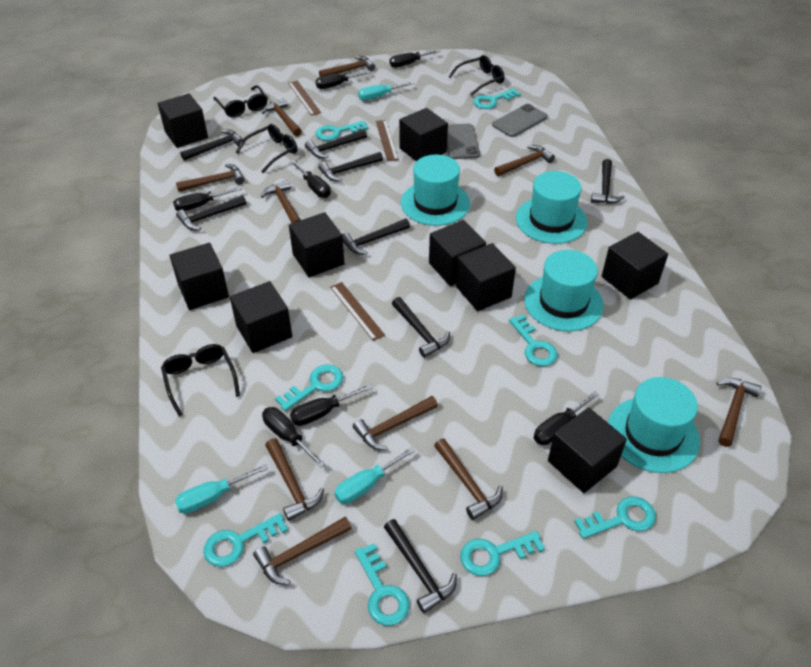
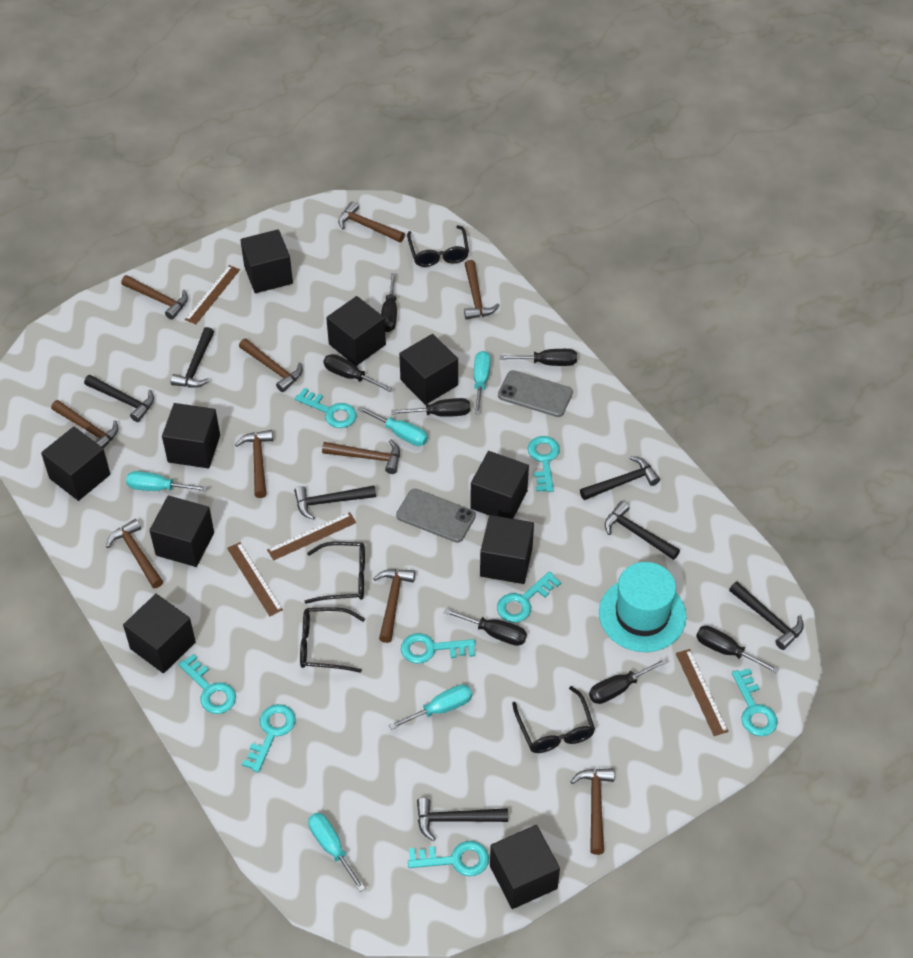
black cube: [158,93,208,148] [170,243,229,310] [230,281,292,353] [289,212,345,277] [399,108,448,162] [429,220,486,286] [456,243,516,311] [548,407,627,493] [602,232,668,300] = 9 -> [41,427,110,501] [123,594,196,673] [149,496,214,567] [162,403,220,468] [240,229,293,293] [326,296,386,366] [399,334,458,405] [470,451,529,519] [480,515,534,584] [490,825,560,909] = 10
black hammer: [176,195,246,230] [180,129,243,161] [305,129,367,158] [318,152,383,181] [342,218,410,255] [384,519,457,613] [392,297,450,358] [591,159,625,204] = 8 -> [84,375,154,422] [171,327,214,388] [294,485,376,520] [417,798,508,841] [580,456,660,500] [605,501,680,560] [729,582,804,650] = 7
brown ruler: [288,81,321,116] [330,282,385,341] [376,120,398,161] = 3 -> [185,265,240,324] [227,542,283,616] [267,512,356,561] [676,649,728,736] = 4
turquoise hat: [401,155,470,226] [516,171,587,244] [524,250,604,331] [608,377,700,473] = 4 -> [599,562,686,652] = 1
turquoise screwdriver: [175,464,268,514] [334,447,415,504] [358,82,414,100] = 3 -> [126,471,208,491] [308,813,366,892] [358,406,428,446] [389,684,472,730] [474,351,491,414] = 5

